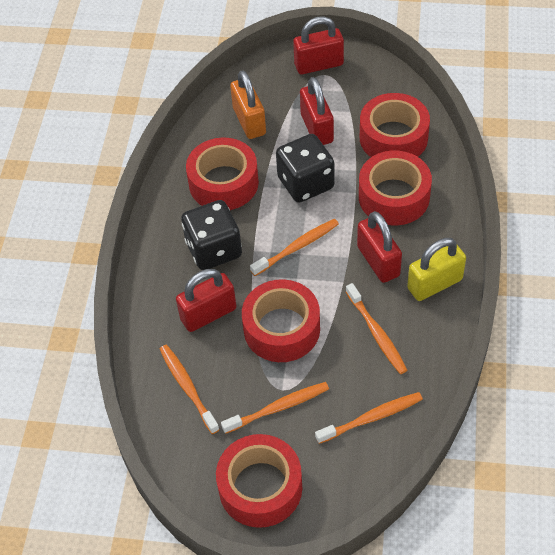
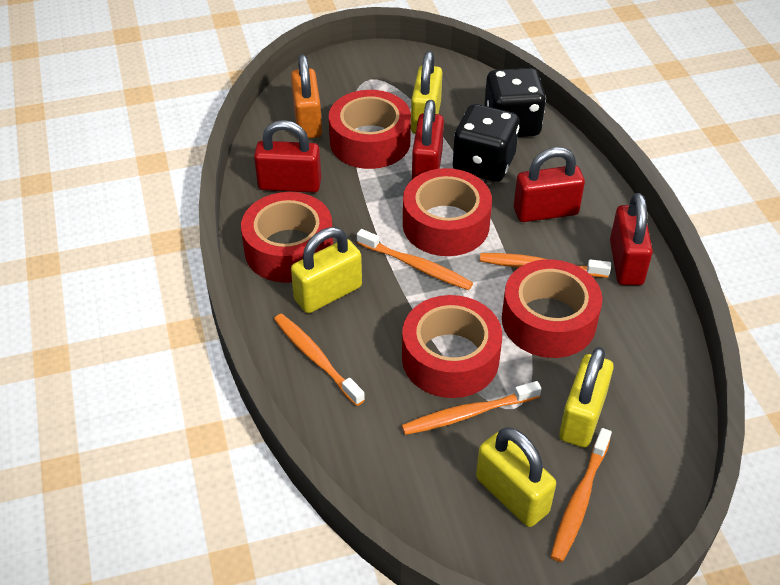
yellow padlock: [407,238,466,301] = 1 -> [291,227,362,313] [411,51,442,134] [476,427,556,527] [559,347,614,448] = 4

